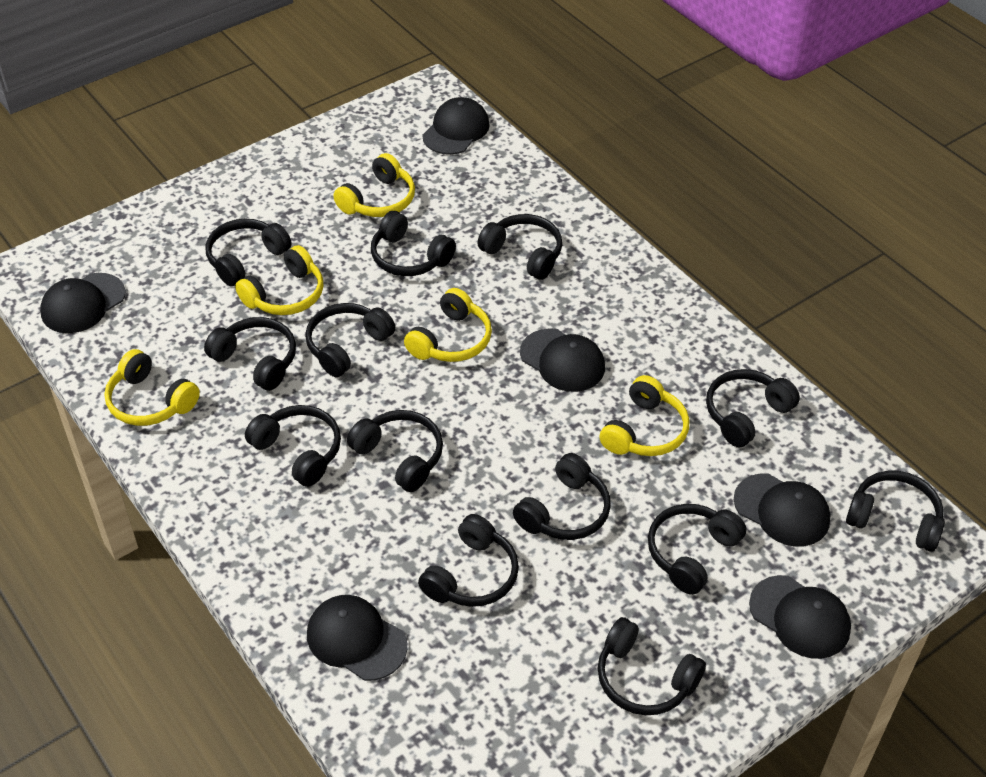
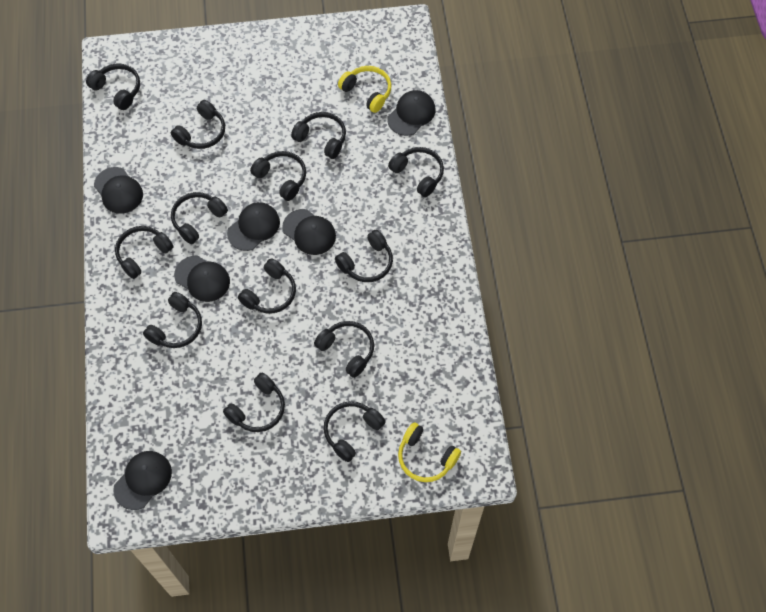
yellow headphones: [104,349,200,426] [235,245,323,315] [333,153,415,217] [404,288,492,362] [599,375,689,456] = 5 -> [338,66,391,113] [398,422,461,482] = 2

